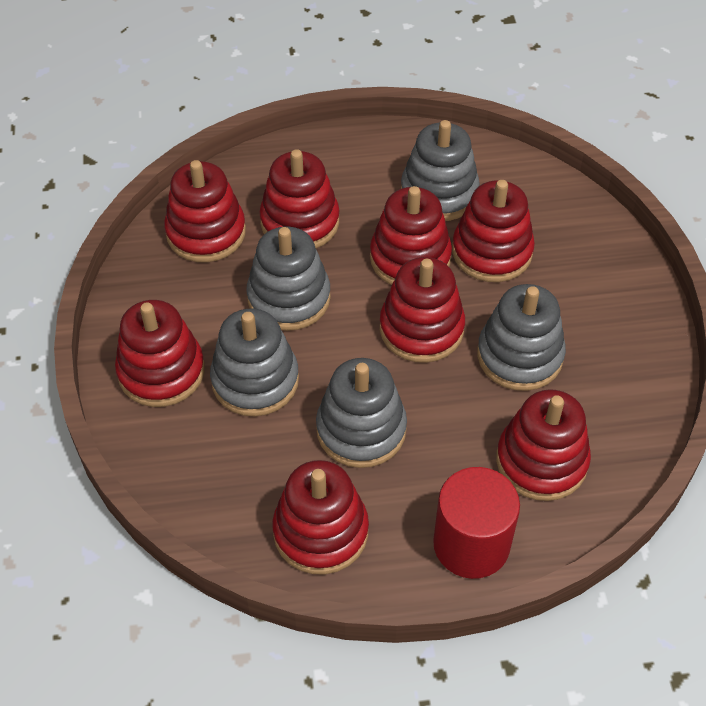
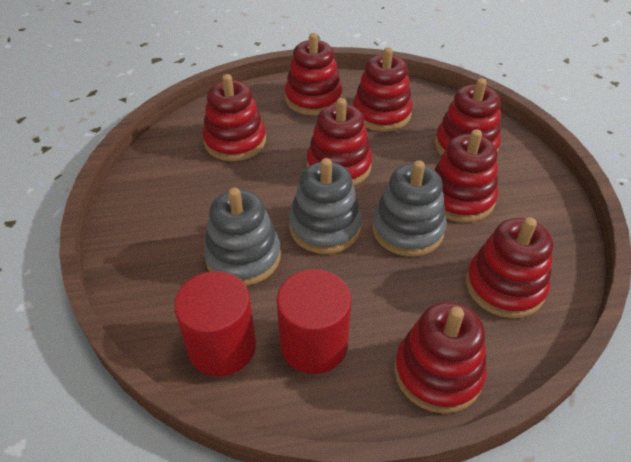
grey stacking toy: [210,309,299,416] [246,227,331,331] [316,358,407,468] [401,120,480,221] [477,284,566,391] = 5 -> [204,188,281,286] [289,158,362,254] [372,160,447,256] = 3
red cylinder: [433,467,520,579] = 1 -> [174,271,256,376] [276,269,352,374] = 2

